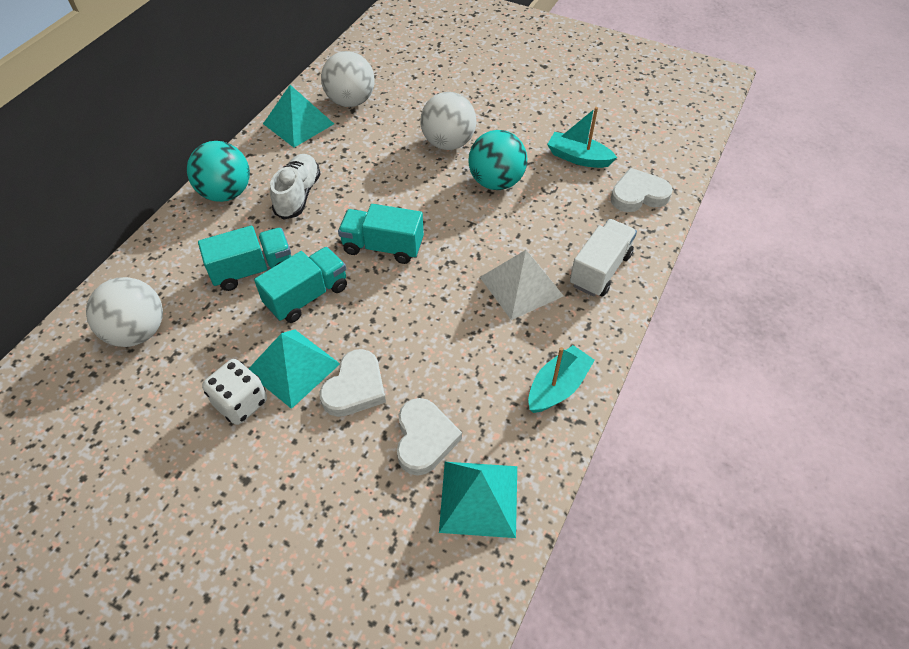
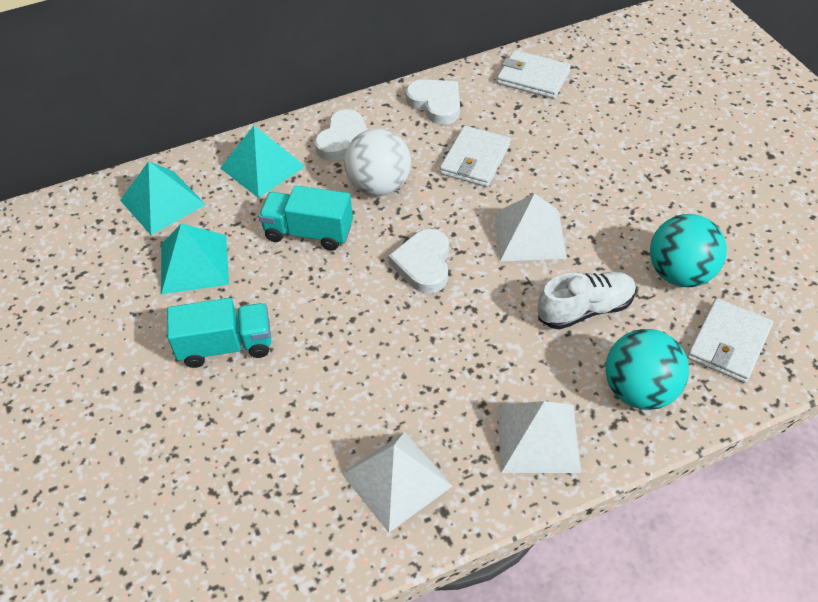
turquoise boat: [528,345,595,413] [547,107,617,168] = 2 -> none = 0
turquoise truck: [198,225,291,291] [254,247,347,323] [338,204,424,264] = 3 -> [167,298,271,368] [258,185,353,251] = 2
white ball: [86,277,163,347] [321,51,375,107] [420,92,477,150] = 3 -> [344,128,411,196] = 1
white dice: [202,359,267,425] = 1 -> none = 0
white pyramid: [480,250,564,320] = 1 -> [342,431,453,532] [495,193,567,261] [498,401,581,473] = 3
white truck: [570,219,637,297] = 1 -> none = 0
white wallet: none = 0 -> [440,126,511,187] [497,50,571,99] [687,298,773,383] = 3

